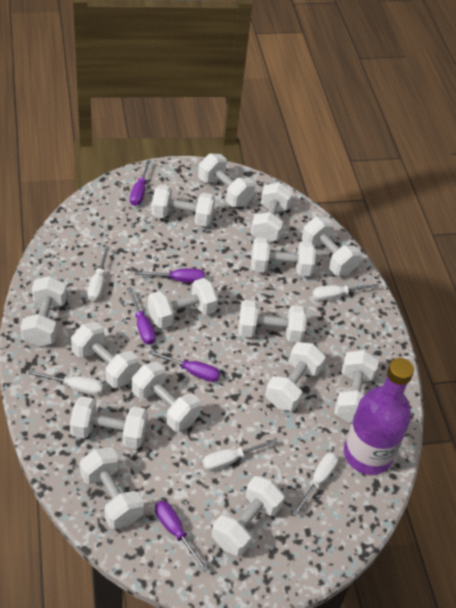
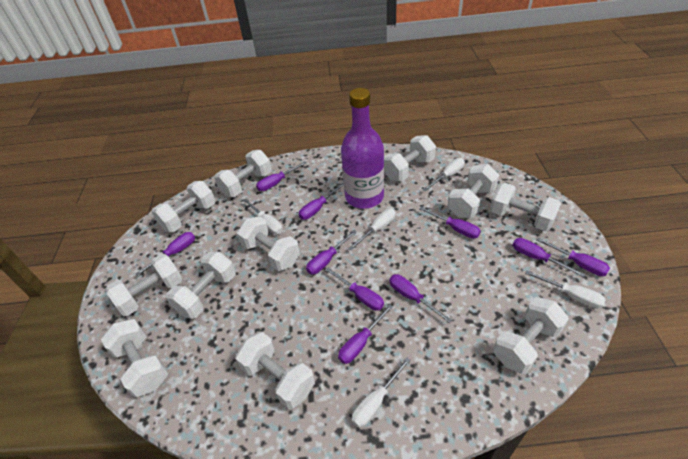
purple screwdriver: [127,287,156,345] [130,159,151,206] [135,269,205,283] [149,350,220,382] [155,501,208,572] = 5 -> [136,232,195,276] [256,161,307,191] [299,183,344,220] [306,230,357,274] [325,267,384,311] [338,304,393,364] [389,274,452,323] [419,207,481,239] [513,238,585,277] [536,237,610,276] = 10
white dumbbell: [20,276,67,347] [70,396,148,449] [71,322,139,388] [80,447,144,529] [132,362,201,432] [148,278,218,329] [151,185,215,227] [198,154,255,207] [212,476,285,556] [238,300,307,342] [251,182,292,242] [251,238,316,276] [265,342,326,411] [302,217,361,275] [334,350,379,423] = 15 -> [101,319,168,397] [105,254,182,316] [152,181,215,232] [166,252,236,319] [214,150,272,197] [236,332,315,409] [237,216,300,271] [384,135,436,181] [447,164,499,218] [490,183,561,231] [493,297,569,374] = 11

